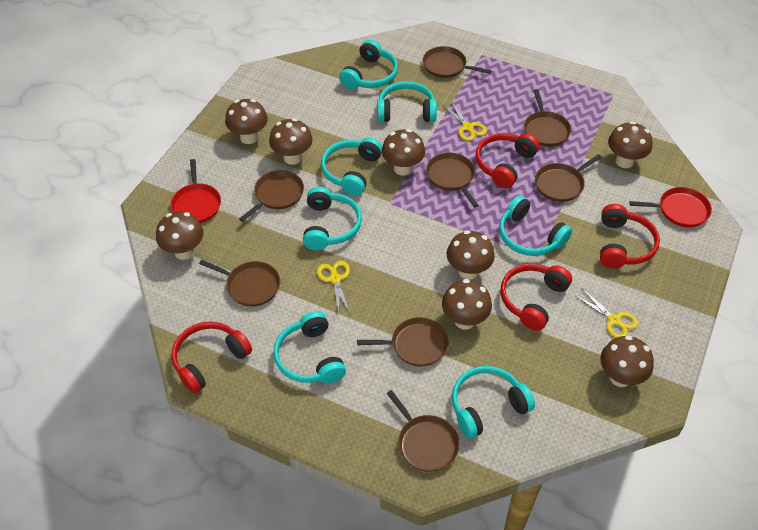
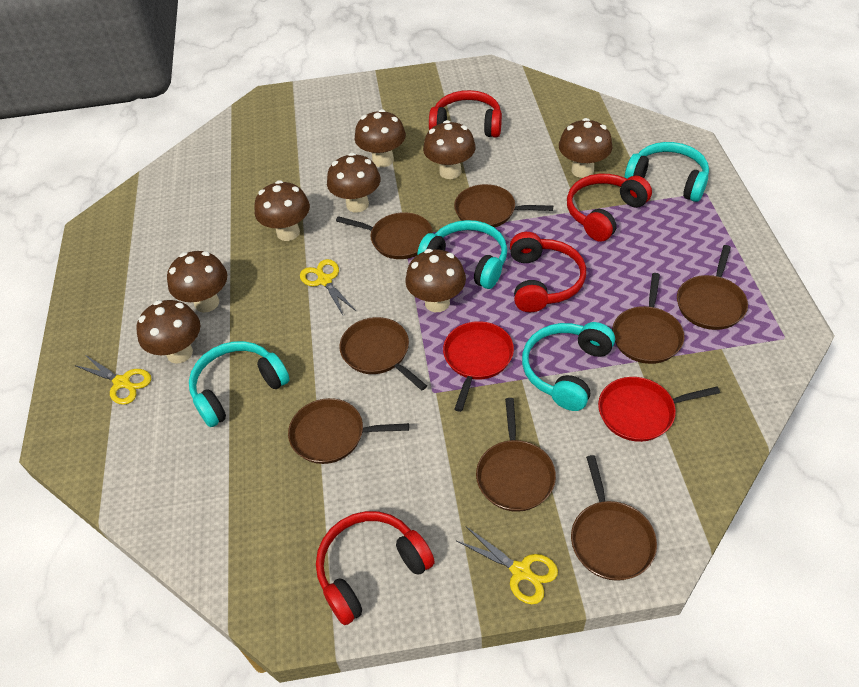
turquoise headphones: [274,311,346,384] [303,187,362,250] [321,137,383,196] [339,40,398,89] [377,81,437,122] [452,366,535,439] [499,195,572,256] = 7 -> [189,341,290,427] [417,220,507,289] [522,322,615,411] [625,142,709,202] = 4

